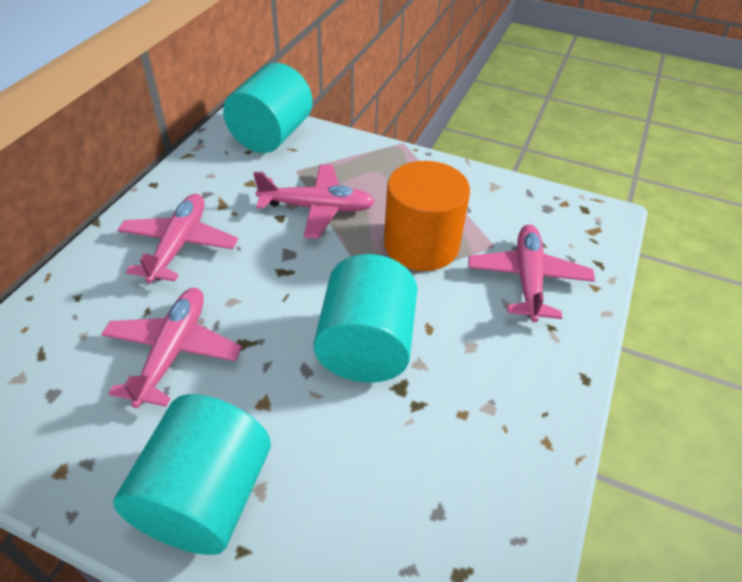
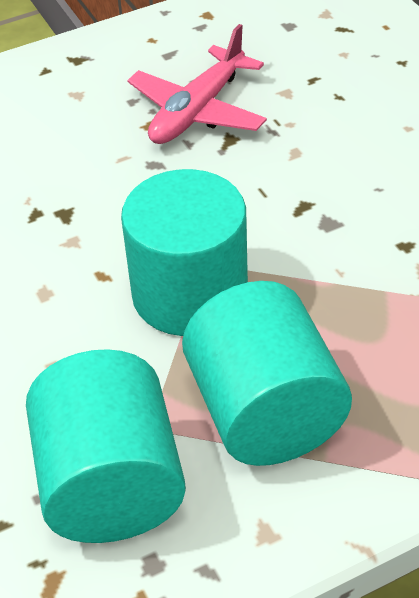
orange cylinder: [384,161,470,271] = 1 -> none = 0
pink plane: [101,288,242,408] [117,194,238,283] [253,164,375,239] [468,225,595,322] = 4 -> [127,24,267,144] = 1

